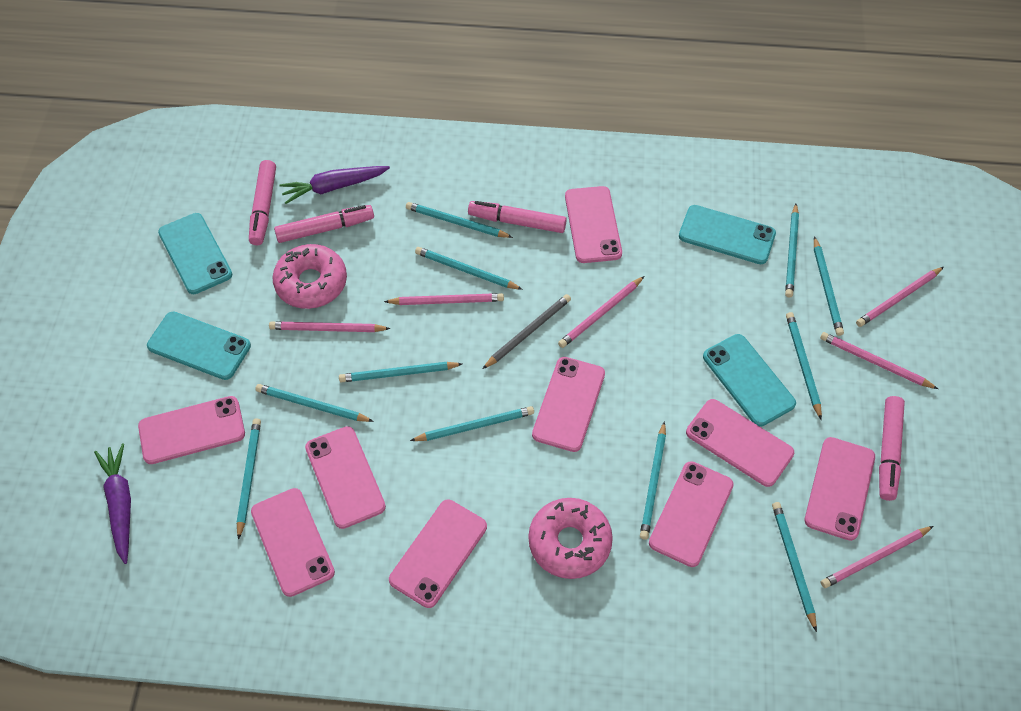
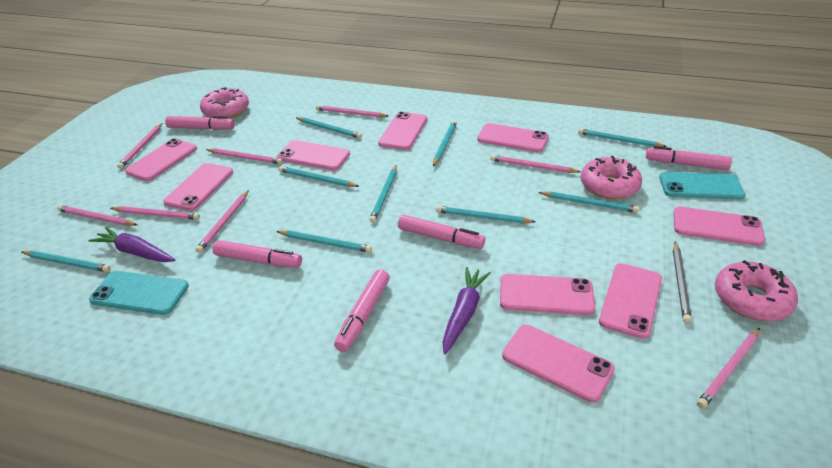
pink donut: [273,244,347,309] [528,498,613,579] = 2 -> [200,87,249,119] [580,156,642,199] [715,260,798,321] = 3
pink marker: [249,160,276,245] [274,205,374,243] [468,201,567,233] [879,396,905,501] = 4 -> [165,116,234,130] [212,240,302,268] [334,269,390,352] [398,215,485,249] [646,146,732,170] = 5
pink pencil: [269,321,391,332] [384,293,504,305] [558,276,644,348] [820,332,938,389] [820,526,933,588] [856,267,944,327] = 6 -> [57,205,137,226] [111,206,200,220] [117,123,162,169] [196,190,249,253] [206,148,283,164] [316,105,388,118] [490,155,581,173] [697,328,760,409] = 8
turquoise pencil: [236,418,261,540] [255,384,374,422] [339,362,462,382] [406,202,513,238] [410,406,534,441] [415,247,523,290] [640,421,666,540] [772,502,817,632] [785,204,799,298] [786,312,822,420] [814,236,844,336] = 11 -> [22,251,111,272] [276,230,372,253] [279,166,360,187] [296,117,362,139] [369,165,397,223] [433,120,457,167] [436,206,536,223] [538,191,639,213] [578,128,667,147] = 9
turquoise phone: [147,312,251,380] [158,213,232,294] [679,205,776,264] [703,334,796,427] = 4 -> [89,271,189,315] [659,172,746,200] = 2

